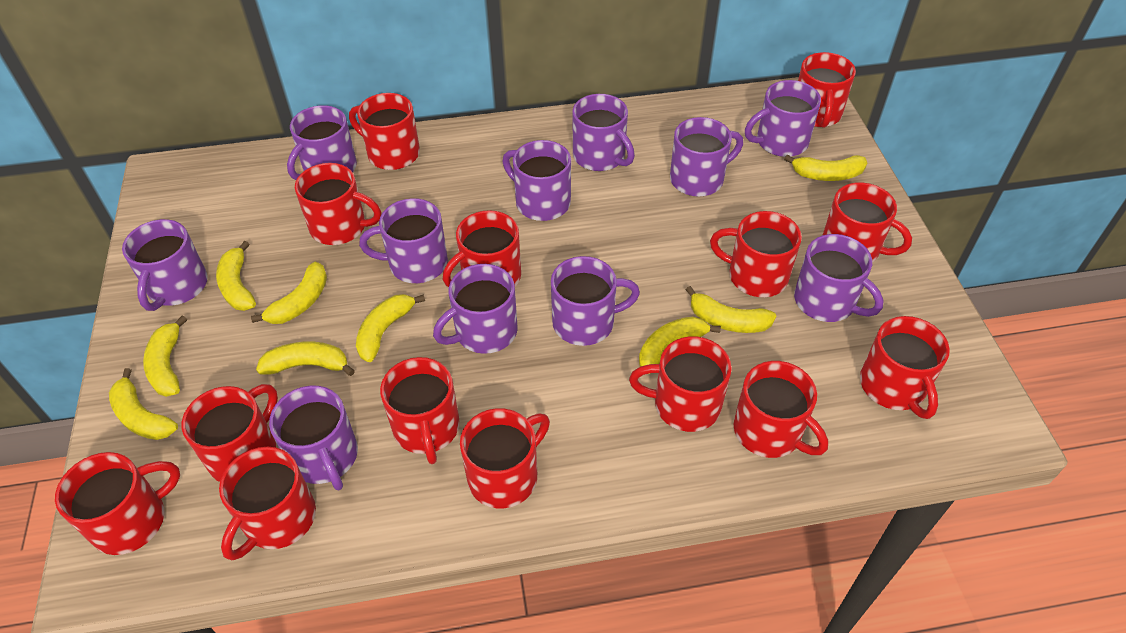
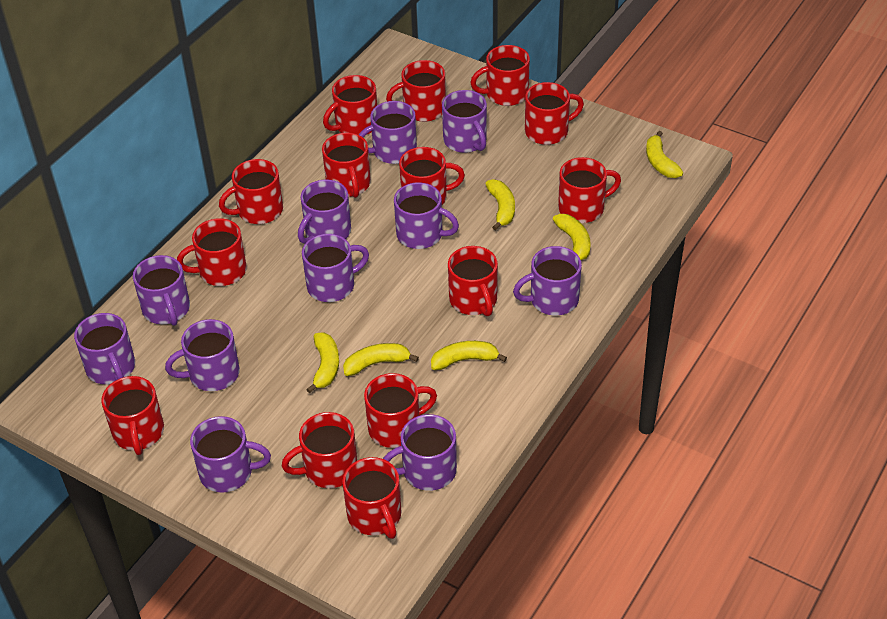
yellow banana: [109,368,178,440] [143,315,187,397] [216,241,256,311] [251,262,327,324] [256,341,355,376] [356,294,425,362] [639,316,721,374] [686,286,776,333] [784,154,867,181] = 9 -> [306,333,339,393] [343,343,419,376] [431,341,507,370] [485,179,515,230] [553,214,591,260] [646,131,683,178] = 6

